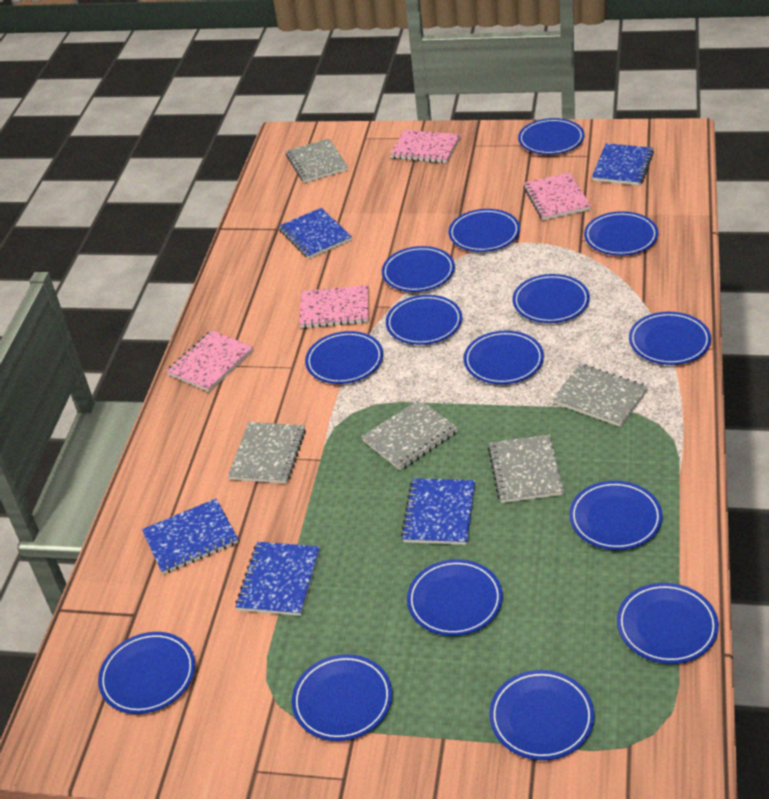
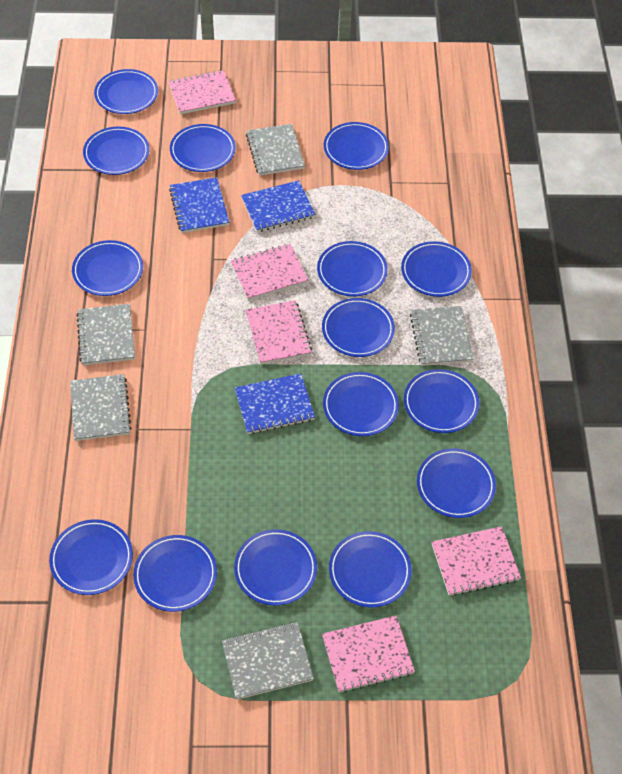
blue notebook: [142,499,238,574] [235,542,320,616] [279,208,352,259] [401,478,475,545] [592,143,654,185] = 5 -> [169,177,229,233] [235,373,315,434] [241,180,316,232] = 3
pink notebook: [167,330,253,392] [299,285,368,328] [390,130,460,163] [523,173,591,220] = 4 -> [168,70,236,114] [231,244,308,300] [246,300,312,364] [322,616,415,693] [432,526,521,596] = 5

